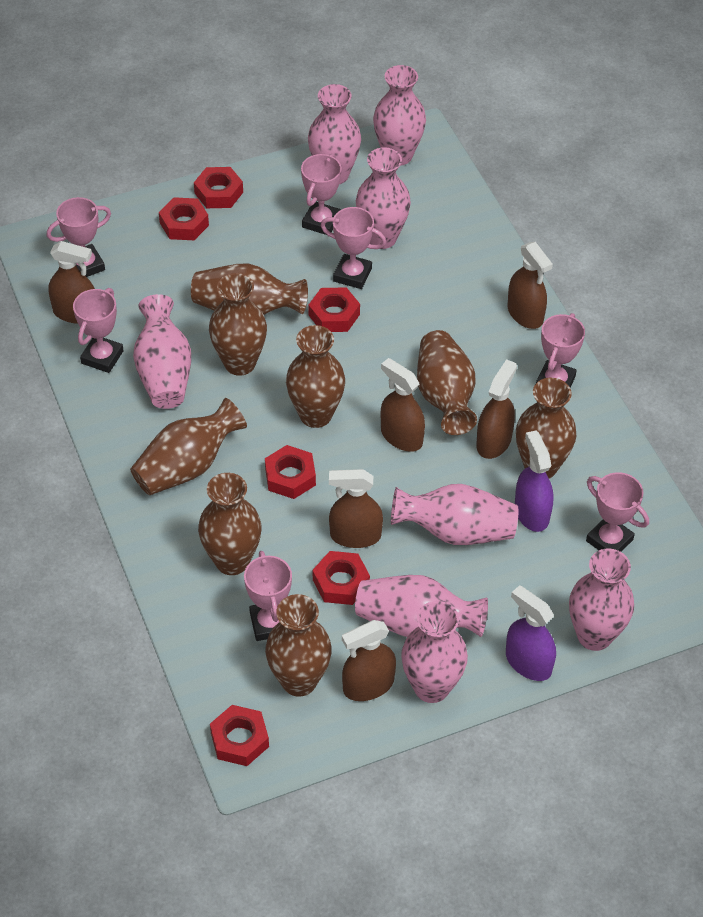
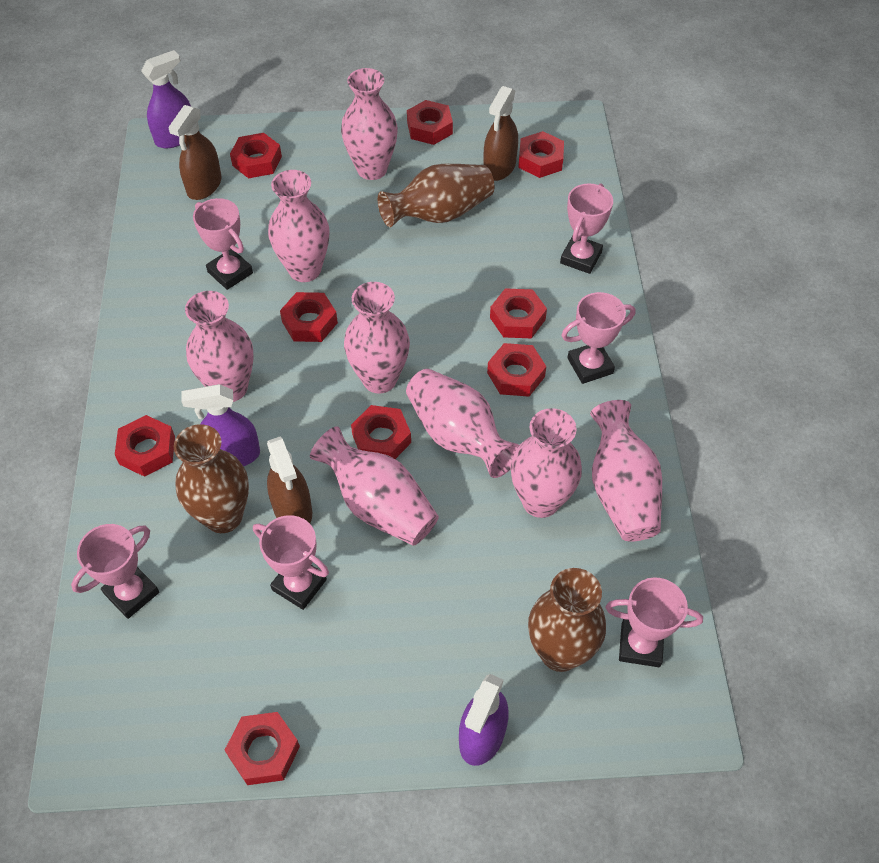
brown spray bottle: [48,241,95,324] [329,469,383,548] [342,620,396,701] [381,358,425,452] [476,359,517,459] [508,242,553,329] = 6 -> [168,105,222,200] [267,436,312,523] [483,86,518,181] = 3
brown vase: [130,398,247,495] [191,263,308,315] [198,473,261,575] [209,273,267,376] [265,594,332,697] [286,325,345,428] [417,330,477,435] [516,378,576,479] = 8 -> [174,424,249,533] [378,164,494,227] [528,568,606,672] = 3
pink trophy: [47,197,111,277] [73,288,124,373] [244,551,292,641] [301,154,342,235] [321,207,386,289] [536,313,585,388] [586,472,649,552] = 7 -> [71,524,159,619] [193,198,253,290] [253,515,329,610] [560,183,613,274] [561,292,635,384] [605,577,703,667] = 6
purple spray bottle: [506,585,556,681] [515,430,554,532] = 2 -> [141,50,191,149] [181,384,260,466] [459,674,509,766] = 3
red nut: [159,197,209,240] [194,167,243,208] [210,705,269,766] [265,445,316,499] [308,287,360,332] [313,551,370,605] = 6 -> [115,415,175,477] [225,712,300,785] [230,133,282,178] [280,292,338,342] [351,405,411,459] [407,100,453,145] [487,343,546,397] [490,288,547,338] [518,131,564,178] = 9

